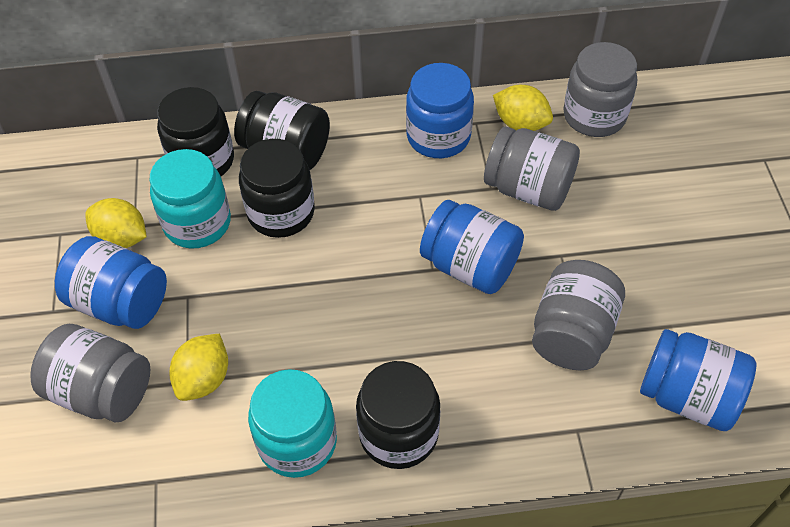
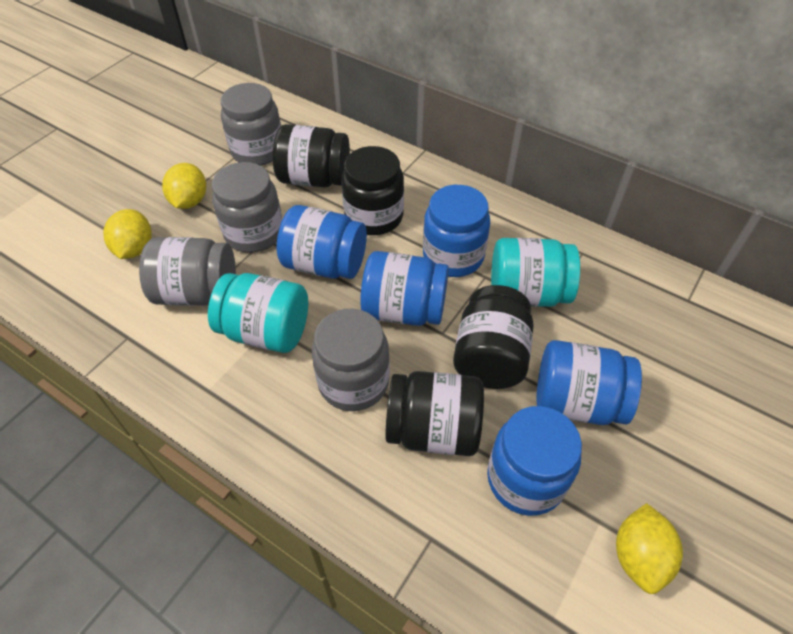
blue jar: [55,236,167,329] [406,63,474,158] [420,200,524,294] [640,329,757,431] = 4 -> [277,205,367,279] [360,251,449,326] [423,185,490,277] [487,406,582,516] [536,340,642,425] = 5

